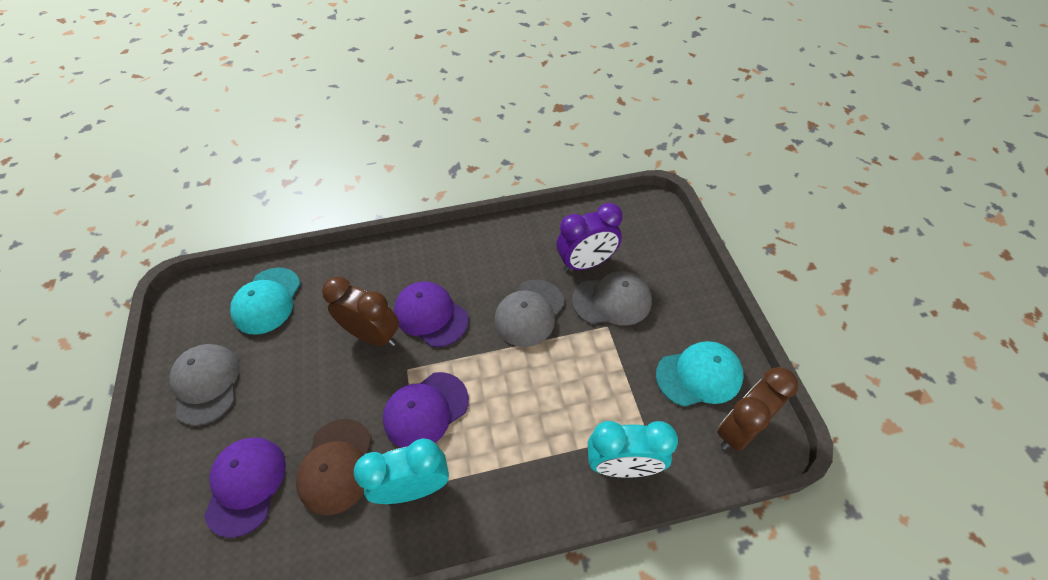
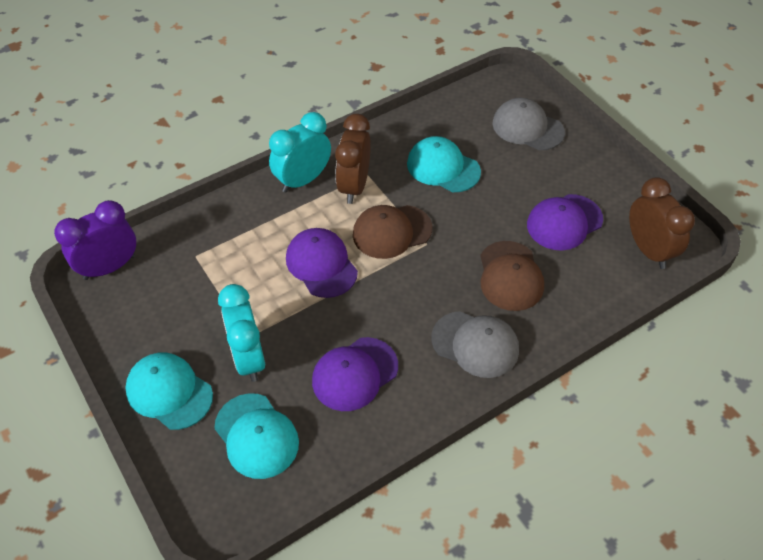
brown cap: [296,419,372,515] = 1 -> [353,205,432,259] [480,241,544,311] = 2
grey cap: [169,344,240,426] [494,280,564,347] [572,271,652,326] = 3 -> [431,311,519,378] [492,98,565,150] = 2
turquoise cap: [230,267,301,335] [656,341,744,407] = 2 -> [125,352,213,430] [214,393,299,479] [407,136,481,192] = 3

